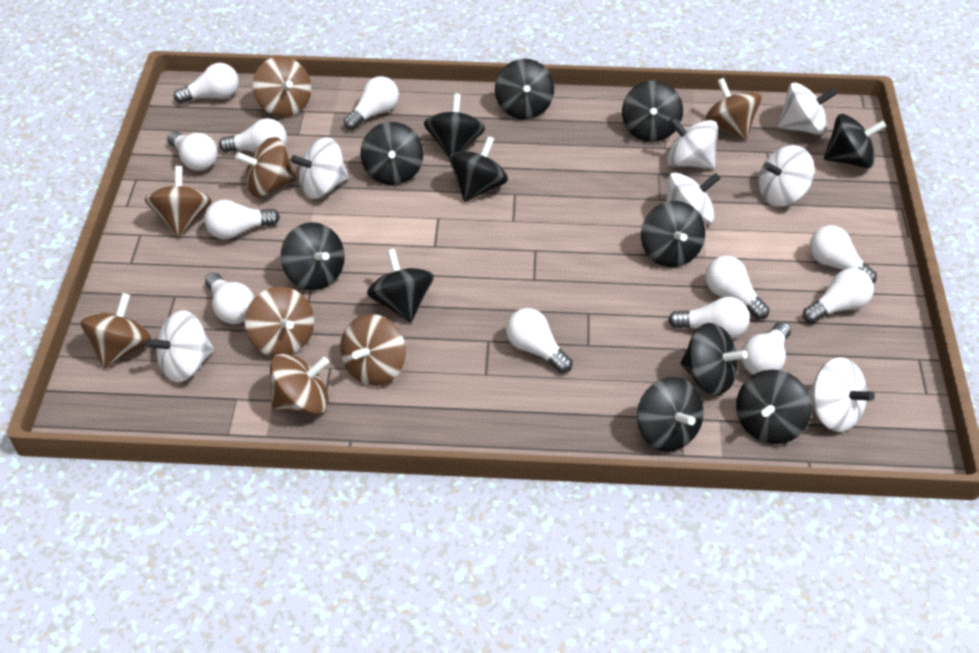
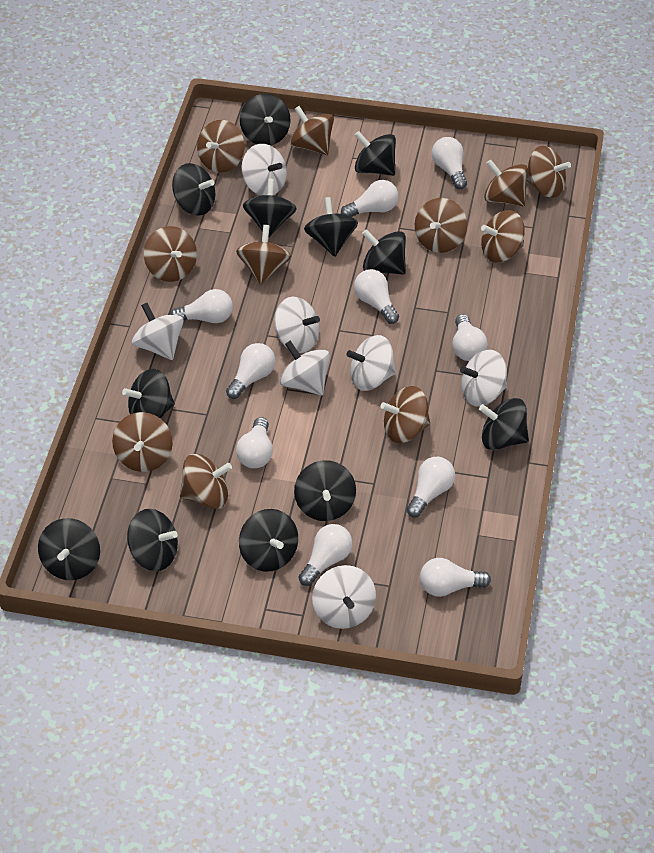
brown spinning top: [80,293,151,369] [145,166,212,237] [235,137,296,197] [245,286,314,357] [253,57,311,117] [270,353,329,415] [340,314,406,386] [704,78,762,140] = 8 -> [112,412,173,472] [144,226,197,282] [180,454,232,509] [197,120,245,173] [236,225,291,285] [290,106,334,155] [380,386,430,443] [415,198,467,253] [481,210,525,263] [484,160,528,206] [527,146,571,198] = 11
white light bulb: [167,131,218,171] [174,63,239,104] [205,200,280,239] [205,273,254,324] [219,118,287,153] [344,76,399,130] [506,308,573,373] [668,297,750,339] [705,256,770,320] [741,322,791,375] [803,268,874,323] [810,225,877,283] = 12 -> [170,289,233,323] [226,343,275,399] [236,417,273,468] [299,524,352,586] [341,180,398,217] [354,269,399,324] [407,457,455,517] [420,558,491,597] [432,137,467,189] [452,314,487,361] = 10

